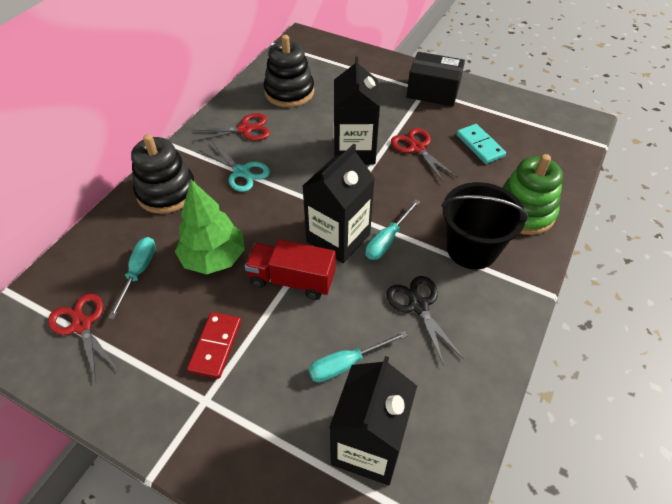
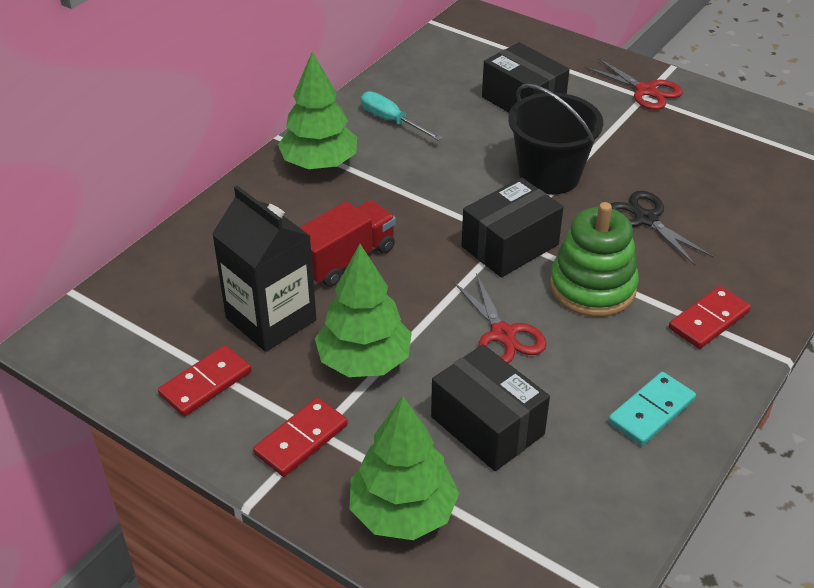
black box: [407,52,465,107] = 1 -> [431,344,550,471] [462,178,563,277] [482,42,570,113] = 3
black carton: [303,144,375,263] [329,356,417,485] [334,56,380,164] = 3 -> [212,186,316,352] = 1
black stacking toy: [131,134,195,214] [264,35,314,107] = 2 -> none = 0
green tree: [175,180,245,274] = 1 -> [278,52,357,170] [315,244,412,377] [350,395,459,540] = 3
red domino: [187,312,241,379] = 1 -> [158,345,251,417] [253,398,348,477] [669,286,751,349] = 3
red scissors: [48,293,117,382] [193,113,270,142] [391,128,457,183] = 3 -> [453,273,547,363] [585,58,683,110] = 2
turquoise scissors: [199,141,270,192] = 1 -> none = 0
turquoise screwdriver: [108,237,156,319] [309,331,408,382] [366,199,420,260] = 3 -> [361,91,443,141] = 1

